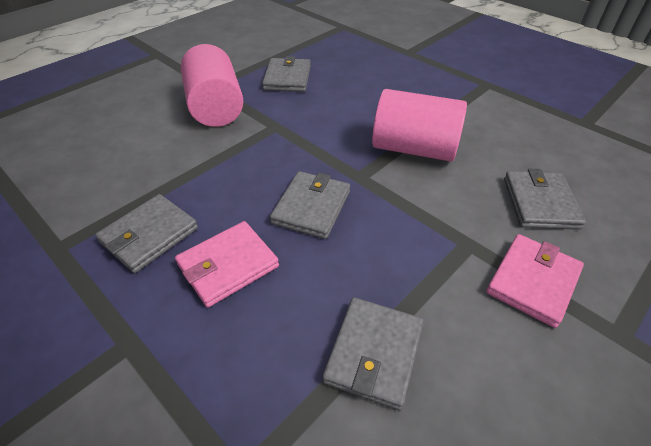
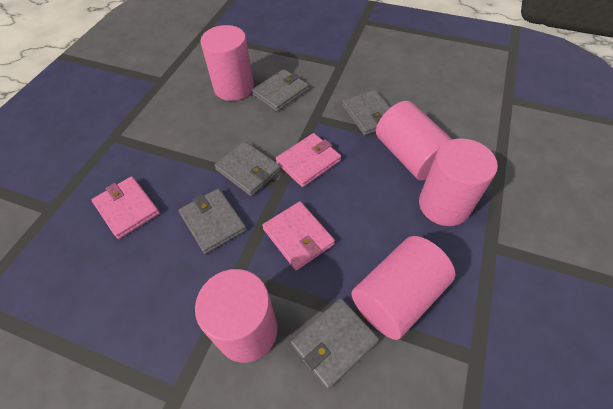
pink cylinder: [181,44,243,127] [372,89,467,162] = 2 -> [195,269,277,363] [200,25,254,101] [351,236,456,340] [376,101,453,181] [419,138,498,226] = 5
pink wallet: [175,221,279,308] [486,234,584,328] = 2 -> [92,176,160,239] [262,201,335,270] [275,133,341,187] = 3

